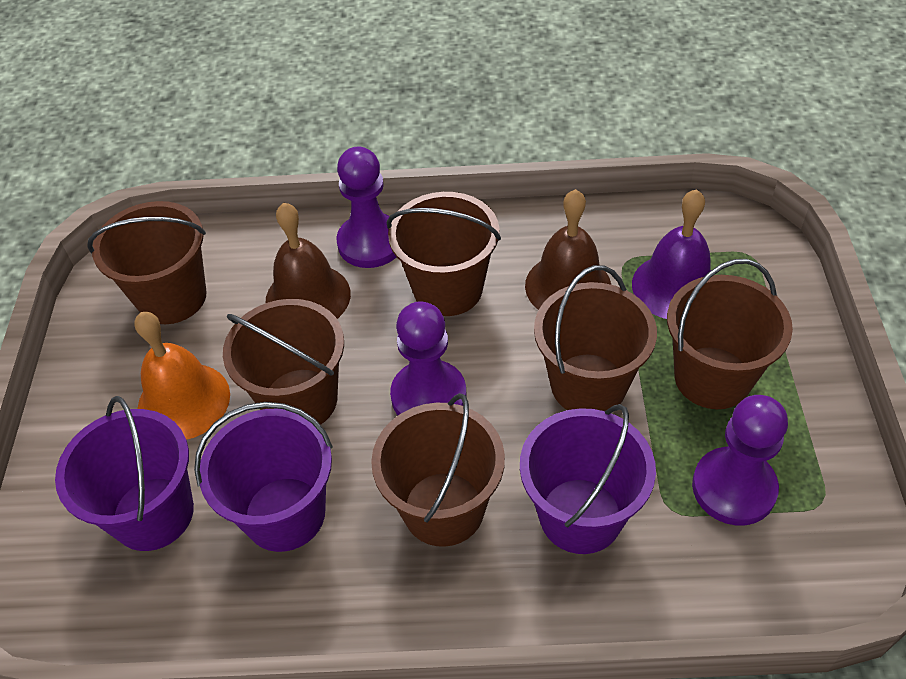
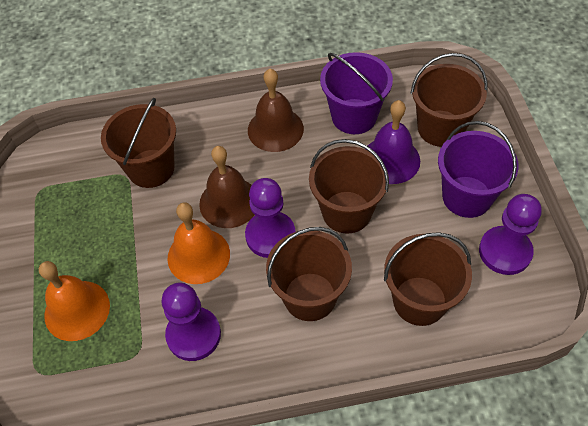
brown bucket: [87,201,207,324] [223,299,344,425] [371,393,505,547] [387,192,501,316] [534,265,657,411] [667,259,793,409] = 6 -> [101,98,176,188] [266,227,352,321] [309,139,389,234] [384,232,472,326] [411,53,488,147] = 5
orange bell: [134,312,230,440] = 1 -> [39,261,110,341] [168,202,230,284] = 2
purple bucket: [55,396,194,551] [194,402,333,552] [520,404,656,554] = 3 -> [320,52,393,134] [438,121,519,218] = 2

